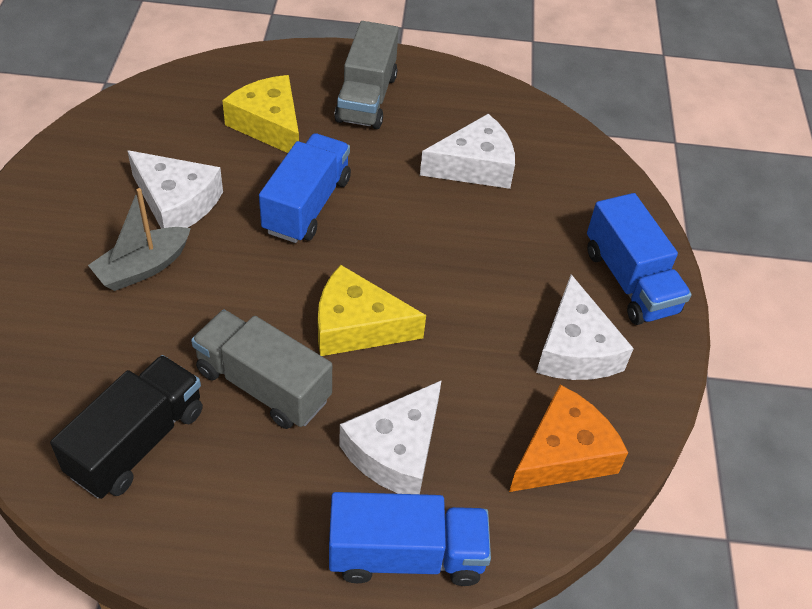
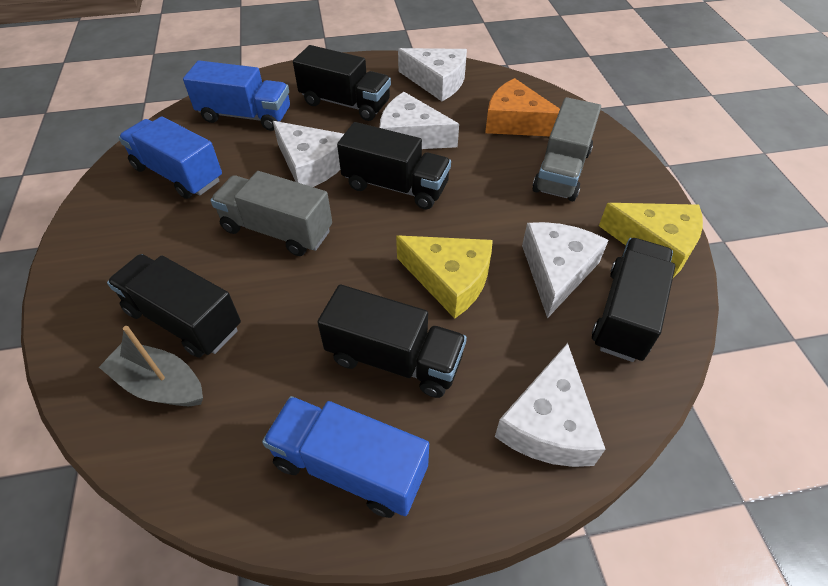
black truck: [50,355,203,499] = 1 -> [107,254,241,358] [293,45,391,121] [317,284,467,398] [337,122,451,210] [592,238,675,362] = 5
white cheese: [127,150,223,229] [339,380,442,494] [420,114,515,189] [536,274,634,380] = 4 -> [273,121,344,187] [380,92,459,149] [398,48,467,101] [495,343,606,467] [522,222,608,319] = 5

